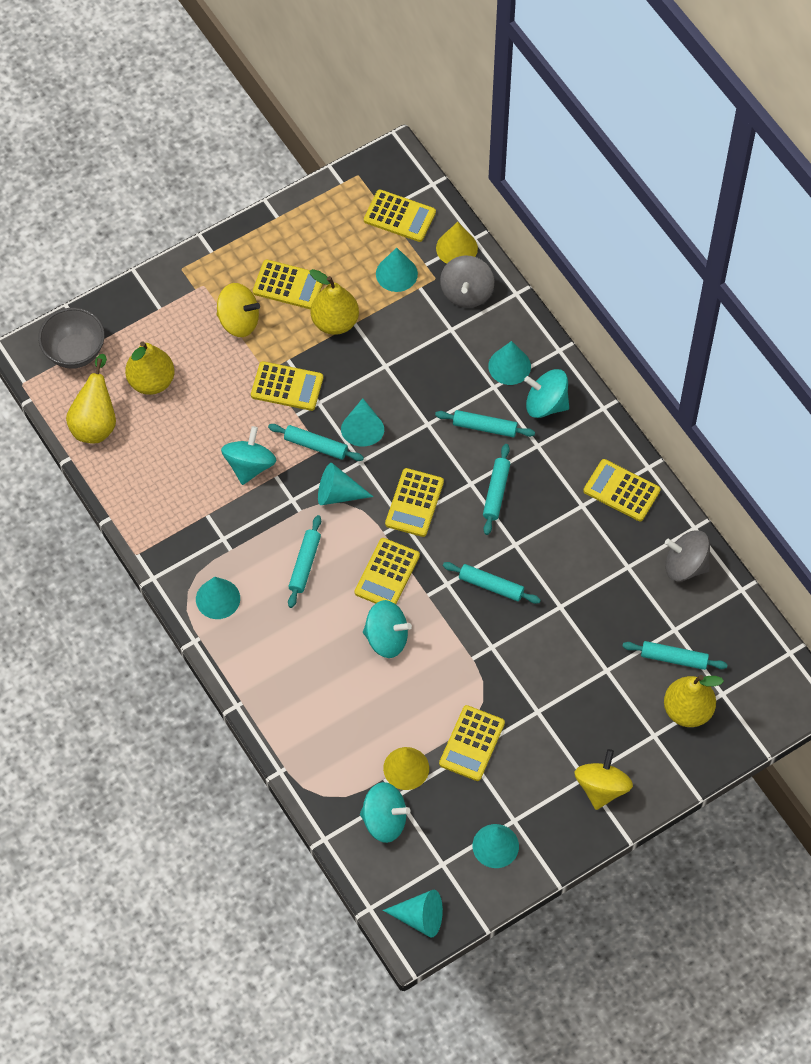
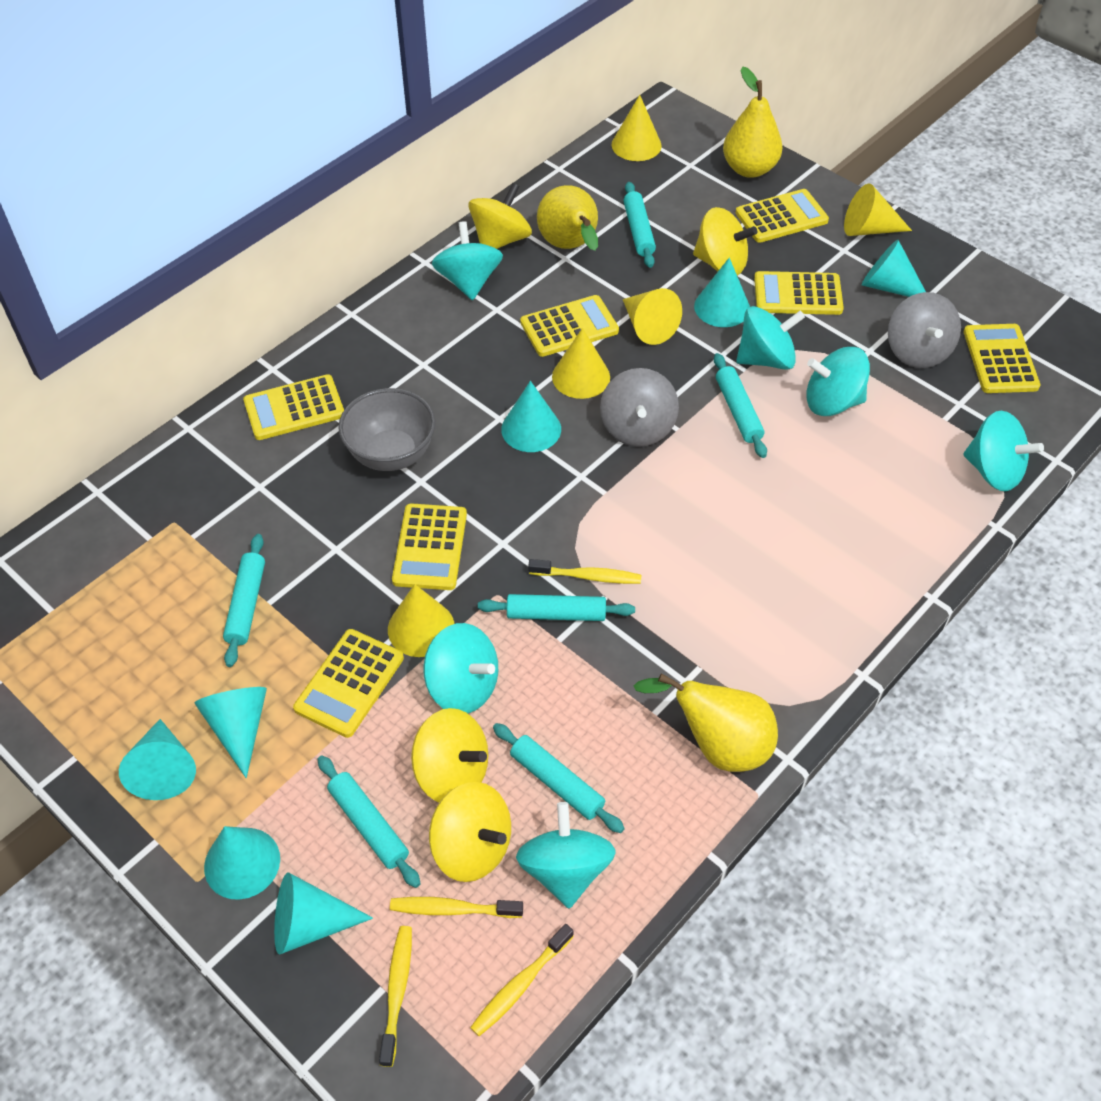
turquoise spinning top: [221,426,277,485] [360,782,410,843] [363,600,412,658] [524,369,569,418] = 4 -> [423,623,498,713] [432,221,503,300] [516,802,615,908] [736,306,805,370] [806,347,870,416] [963,411,1044,491] = 6
yellow cone: [383,747,429,790] [436,222,478,264] = 2 -> [388,584,455,657] [552,328,610,399] [612,95,662,161] [623,288,682,345] [844,183,912,236] = 5
yellow pear: [66,354,116,443] [125,341,175,395] [309,269,359,335] [664,675,724,727] = 4 -> [537,185,598,251] [634,673,778,772] [723,66,783,178] = 3
yellow spinning top: [216,283,260,337] [575,749,633,810] = 2 -> [411,708,488,802] [429,782,511,882] [468,183,532,249] [693,207,757,276] = 4
yellow toothbrush: none = 0 -> [379,926,412,1067] [390,897,523,918] [470,924,574,1036] [528,559,641,584] = 4

